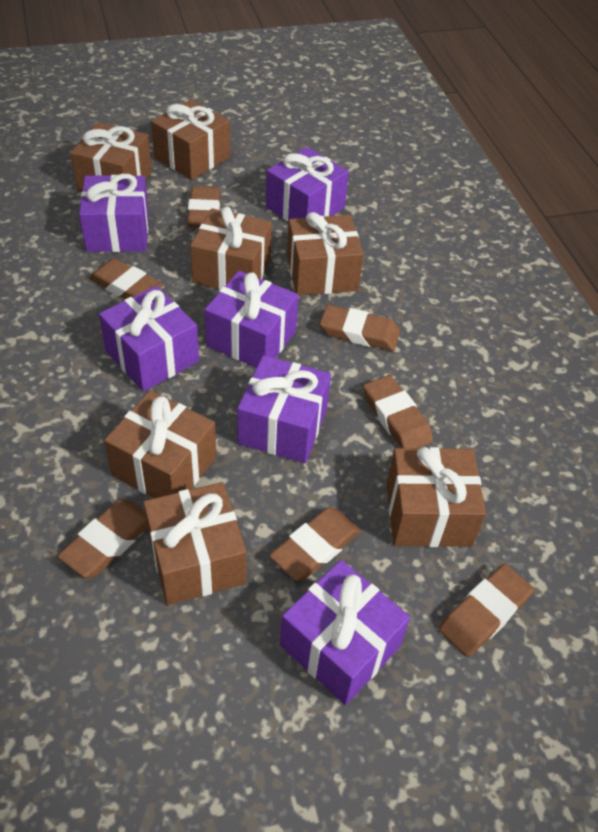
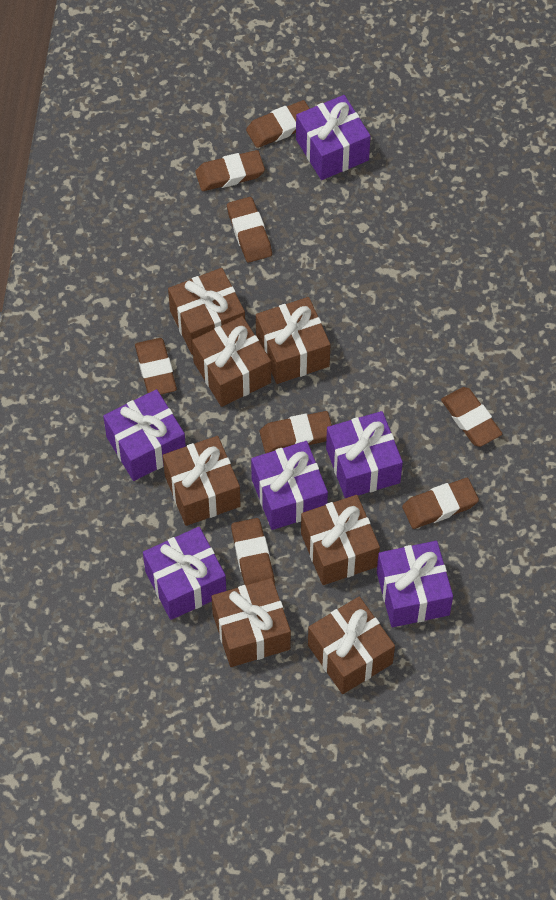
brown eraser: [58,500,147,578] [89,258,163,299] [187,186,220,228] [269,507,361,581] [320,305,400,351] [363,375,433,448] [439,564,534,657] = 7 -> [135,338,177,395] [195,150,265,191] [227,197,272,263] [231,518,275,585] [246,100,310,148] [260,411,332,453] [402,478,479,529] [441,387,502,447] = 8

